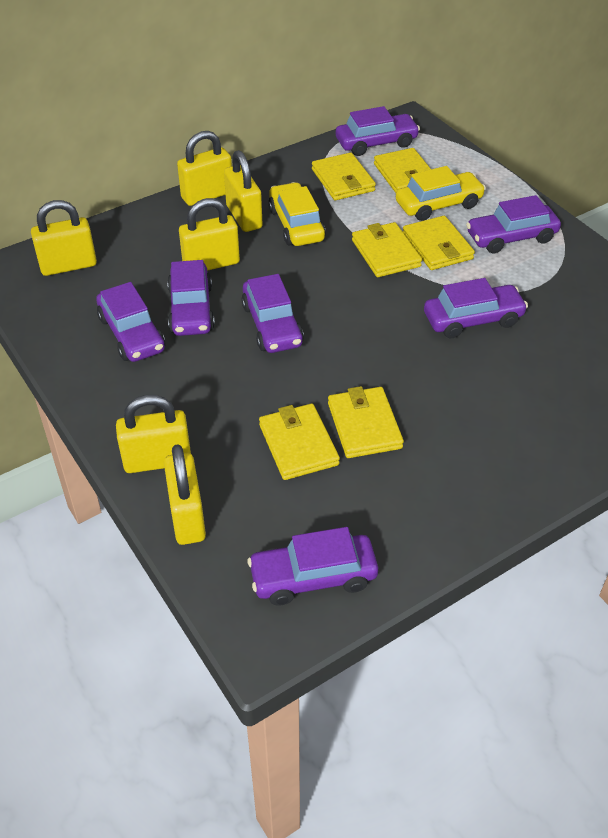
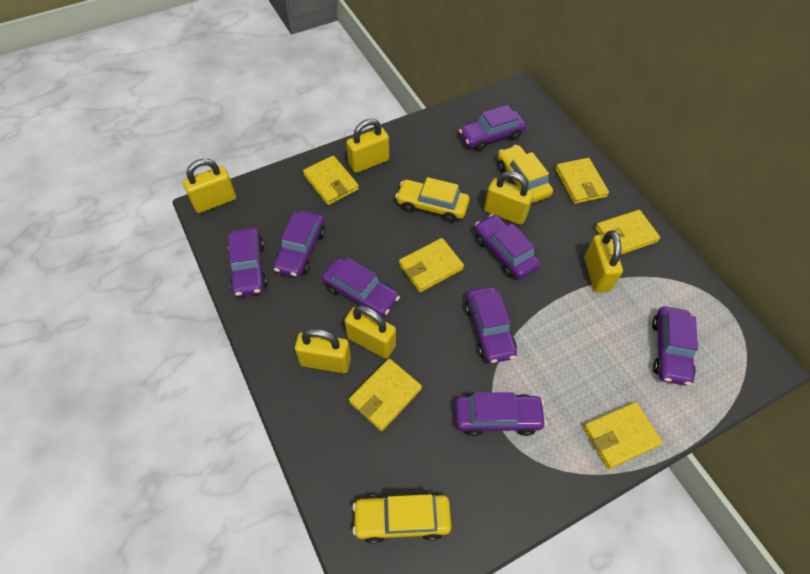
purple car: [96,282,165,362] [167,260,215,336] [241,274,304,353] [248,527,378,606] [336,106,420,156] [424,278,528,338] [466,195,561,253] = 7 -> [228,228,267,297] [273,211,325,277] [322,257,400,317] [455,392,547,436] [459,105,526,151] [465,287,517,363] [475,214,540,279] [652,306,698,386] = 8
yellow car: [268,182,326,246] [396,166,486,221] = 2 -> [352,492,452,544] [395,177,470,223] [498,145,553,203] = 3

